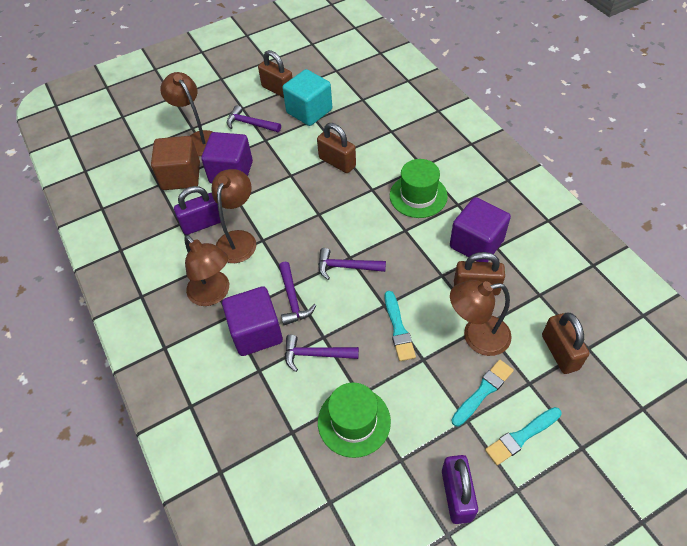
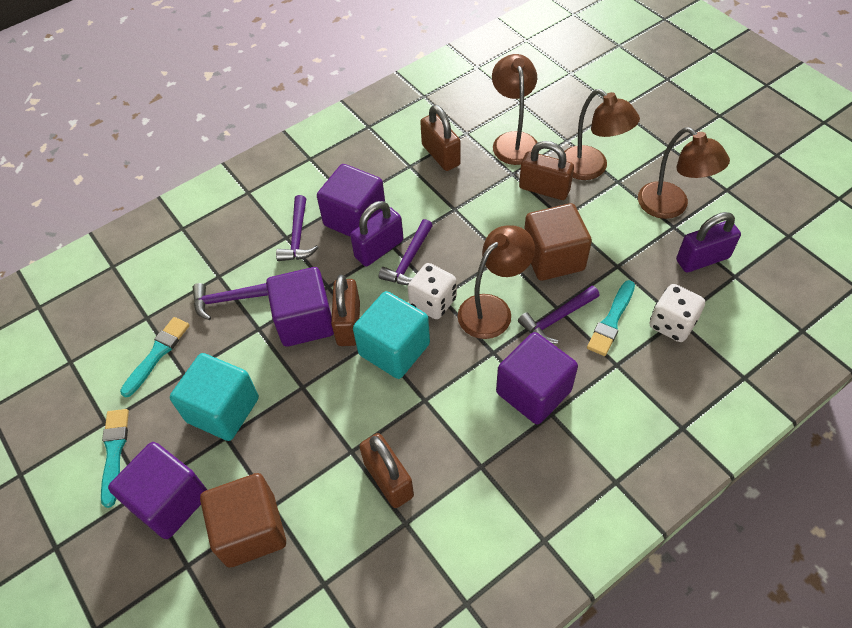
brown cube: [151,136,200,190] = 1 -> [200,473,286,568] [524,203,592,281] = 2
green hat: [318,383,391,458] [390,159,448,218] = 2 -> none = 0
purple cube: [201,132,253,184] [222,286,283,356] [450,197,511,262] = 3 -> [108,442,207,539] [266,267,334,347] [317,164,385,237] [496,332,578,424] = 4
turquoise cube: [282,69,332,126] = 1 -> [170,353,259,441] [353,291,430,379] = 2
white dice: none = 0 -> [408,263,457,319] [650,284,705,342] = 2

